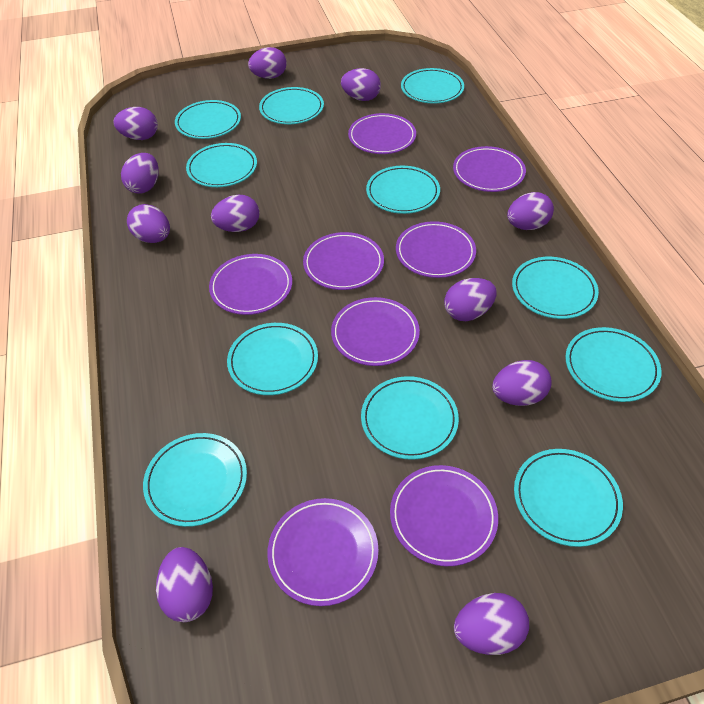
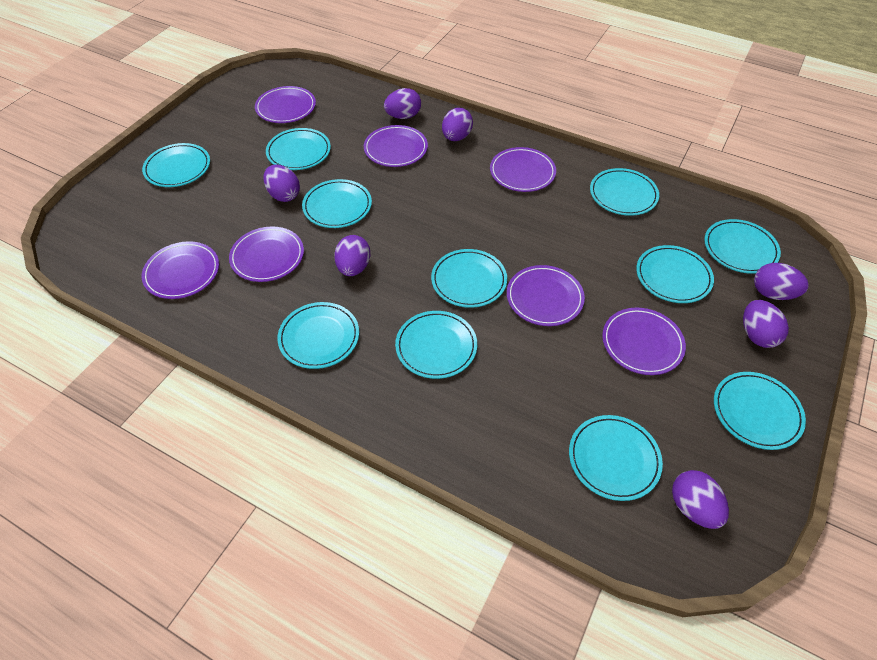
purple egg: [114,107,158,140] [121,153,159,194] [127,204,170,243] [156,547,213,622] [211,195,260,232] [248,47,287,79] [341,68,381,101] [444,278,497,321] [454,593,529,655] [492,360,552,406] [507,192,554,230] = 11 -> [263,165,300,202] [334,235,371,276] [384,88,421,119] [442,108,473,141] [672,470,729,529] [743,300,789,348] [754,263,809,300] = 7
purple plate: [209,254,292,315] [267,498,378,606] [303,232,384,290] [331,297,420,366] [348,113,416,154] [390,465,498,566] [396,221,476,278] [453,146,526,192] = 8 -> [142,241,219,299] [229,227,304,282] [255,86,316,123] [364,125,428,167] [490,147,556,192] [507,265,585,326] [602,308,686,375] = 7

